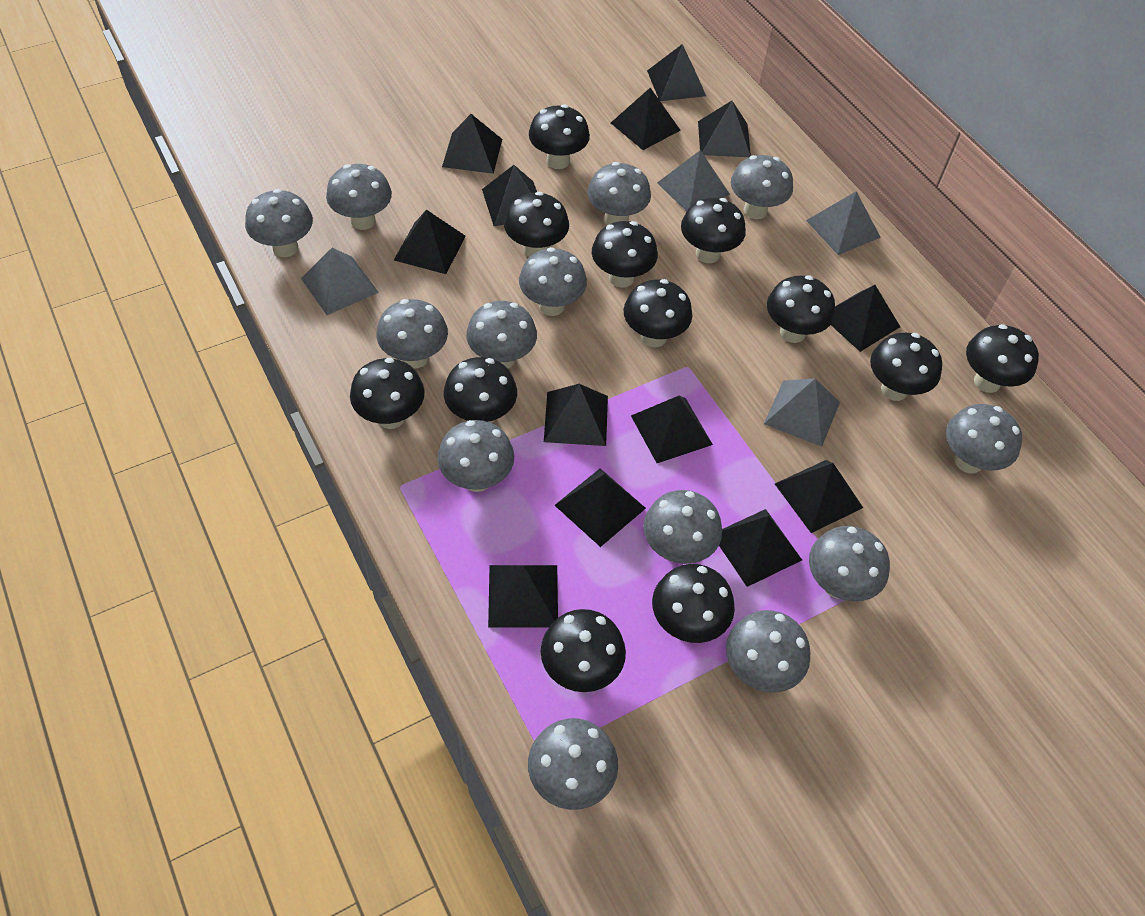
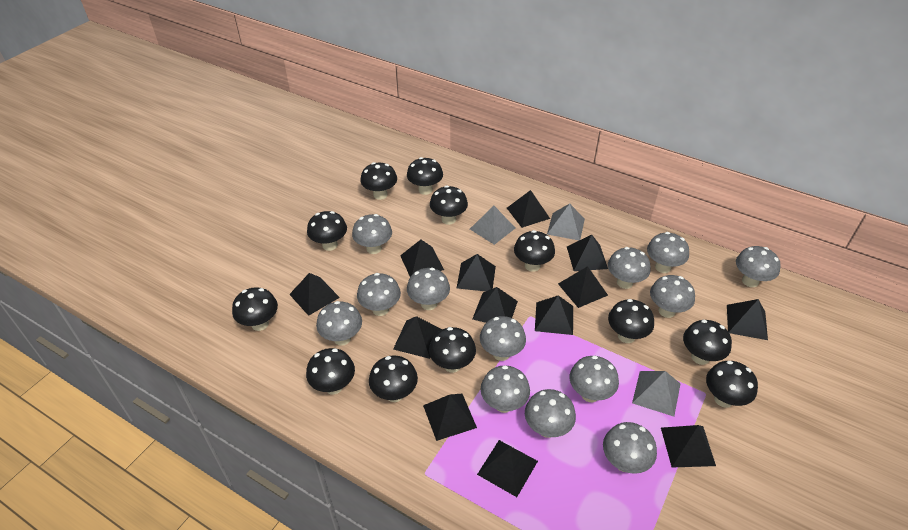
grey pyramid: [301,248,379,315] [657,150,730,212] [764,378,840,447] [806,191,881,255] = 4 -> [470,206,515,245] [547,204,585,240] [632,371,681,417] = 3

